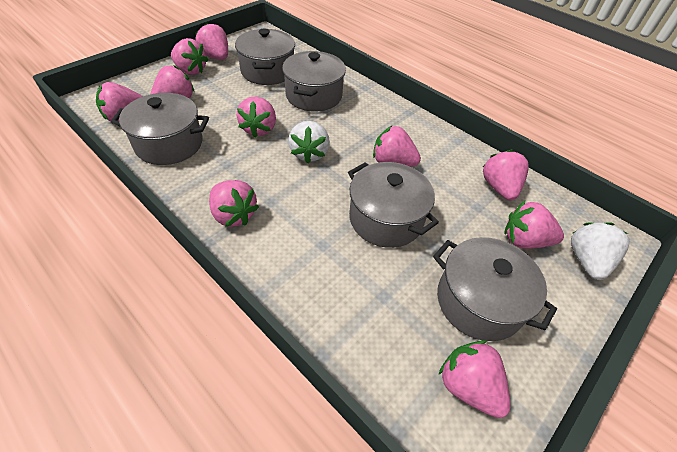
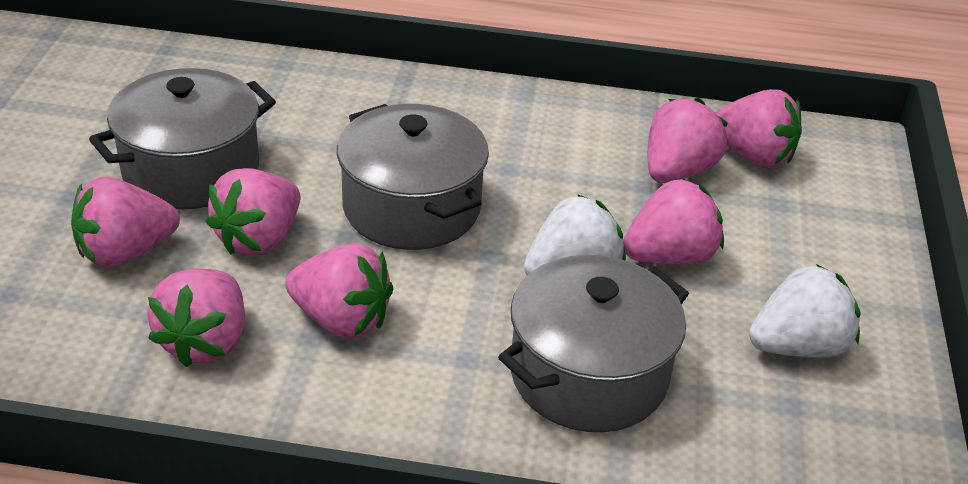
grey pot: [111,93,209,165] [235,28,295,85] [282,51,346,112] [348,162,439,248] [433,237,557,341] = 5 -> [89,68,276,209] [337,104,489,250] [498,255,689,432] = 3
pink strawberry: [96,82,143,121] [151,65,195,99] [171,38,208,75] [195,22,228,60] [209,180,259,227] [237,97,276,138] [373,125,421,167] [438,340,510,418] [483,150,528,201] [505,201,564,249] = 10 -> [71,177,180,268] [147,268,245,367] [205,168,300,255] [285,243,394,338] [623,178,724,264] [648,98,728,183] [715,89,802,168] = 7

